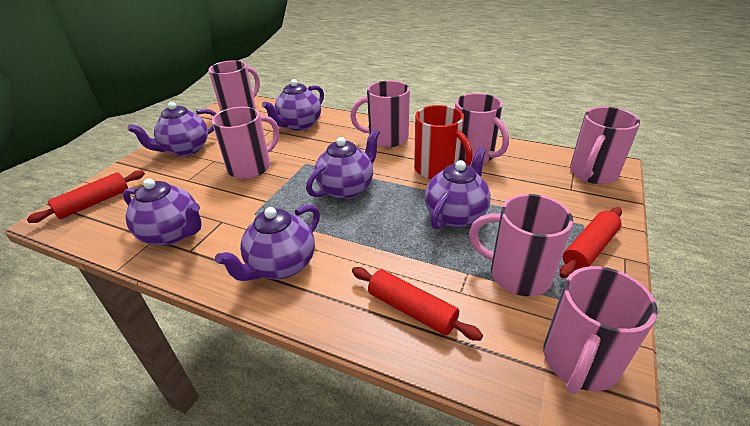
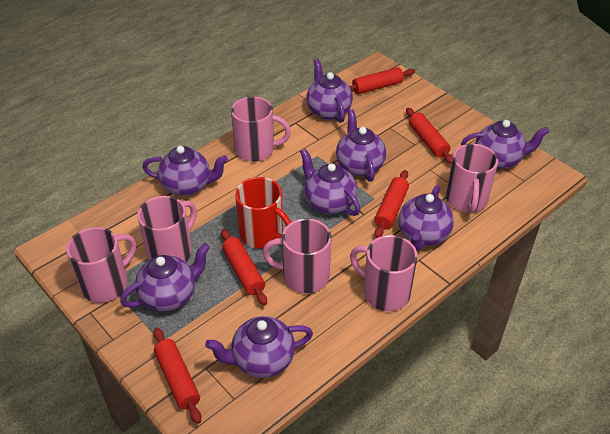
pink mug: [208,60,260,112] [212,107,279,179] [350,81,410,147] [455,93,509,165] [469,194,573,296] [543,266,658,394] [570,107,640,184] = 7 -> [67,227,136,303] [137,196,197,262] [231,96,291,162] [262,219,331,293] [350,235,418,311] [446,144,498,214] = 6
purple teapot: [123,178,202,246] [128,102,217,156] [215,205,320,281] [262,79,324,131] [306,129,380,199] [425,147,491,230] = 6 -> [120,243,210,311] [142,146,228,196] [205,316,313,378] [300,149,360,216] [306,59,353,123] [336,109,386,182] [398,185,454,251] [461,120,549,169] = 8
red rolling pin: [27,170,145,223] [352,267,483,341] [560,207,622,278] = 3 -> [154,328,201,424] [221,229,267,305] [349,67,415,94] [374,170,409,238] [406,108,453,164] = 5

